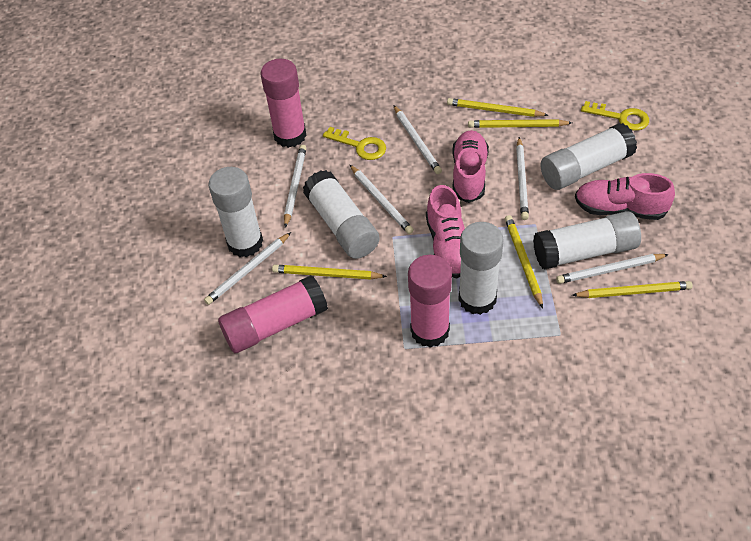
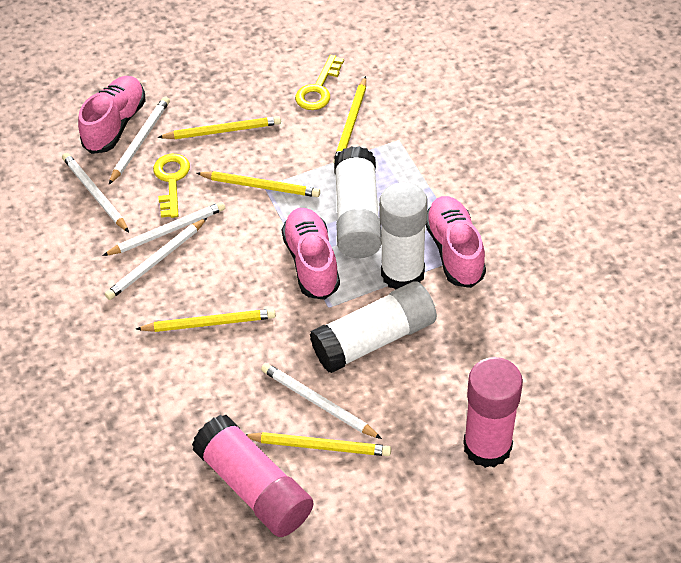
pink glue stick: [218,275,328,353] [261,59,307,148] [408,255,452,348] = 3 -> [192,415,314,537] [463,357,523,468] = 2
white glue stick: [208,167,263,257] [303,170,380,259] [458,222,504,315] [533,211,641,269] [540,123,637,190] = 5 -> [310,281,437,373] [334,146,382,258] [379,182,428,290] = 3
white pencil: [204,232,291,305] [284,145,306,228] [350,165,414,234] [394,105,442,174] [516,137,529,220] [556,254,669,284] = 6 -> [62,153,129,232] [102,202,225,256] [105,218,207,300] [109,96,170,184] [261,363,382,439] = 5

